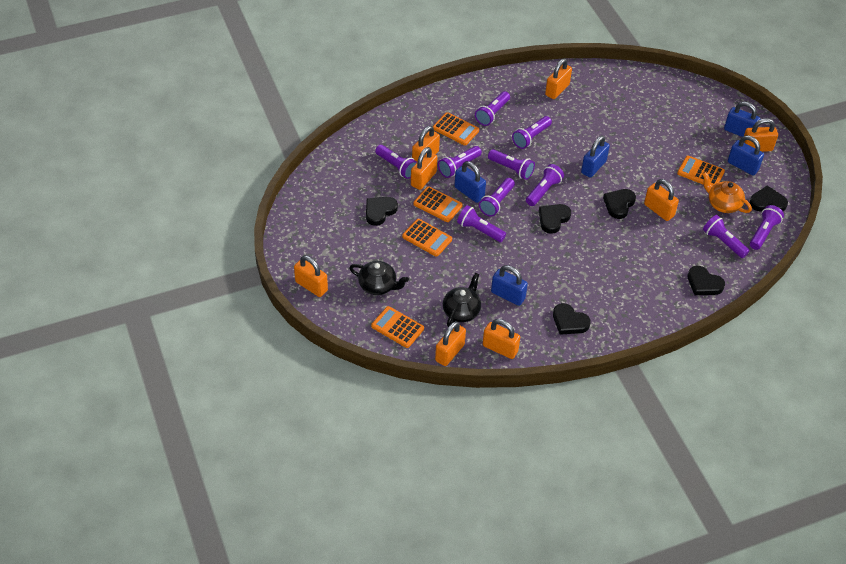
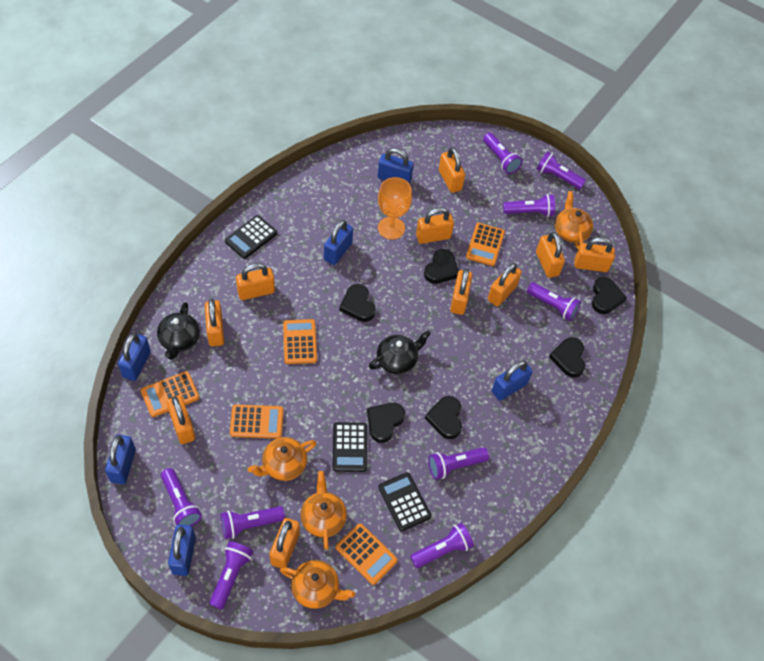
black calculator: none = 0 -> [225,215,277,259] [333,422,367,472] [378,472,431,531] = 3
blue padlock: [454,161,486,203] [491,265,528,306] [581,136,610,178] [724,102,760,137] [728,135,764,175] = 5 -> [105,435,136,484] [118,333,151,381] [168,524,196,576] [324,220,353,265] [378,148,414,184] [492,361,532,401] = 6
orange goblet: none = 0 -> [378,177,412,239] = 1
orange padlock: [294,255,328,297] [411,147,437,190] [412,126,440,162] [435,321,466,366] [483,319,520,359] [545,58,572,99] [644,179,679,221] [744,118,778,152] = 8 -> [167,396,195,444] [205,299,224,346] [236,263,275,300] [269,518,300,568] [416,208,454,244] [439,147,465,193] [450,268,473,315] [488,263,522,307] [536,232,565,278] [574,237,615,272] = 10
orange teapot: [702,172,752,213] = 1 -> [248,437,316,481] [280,560,355,609] [301,471,347,549] [555,191,593,249] = 4
purple flashlight: [375,145,417,179] [438,146,482,178] [457,205,506,242] [475,91,510,126] [479,178,515,217] [488,149,535,180] [512,116,552,149] [526,164,564,206] [703,215,750,258] [750,205,784,250] = 10 -> [161,468,202,526] [209,541,253,609] [221,506,285,539] [410,523,474,568] [428,448,489,479] [483,133,522,174] [503,194,555,217] [527,282,581,321] [537,151,586,189] = 9

